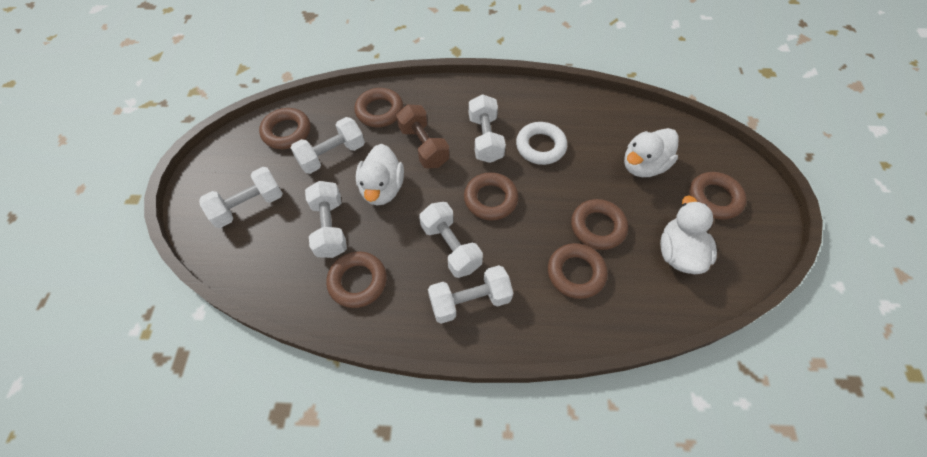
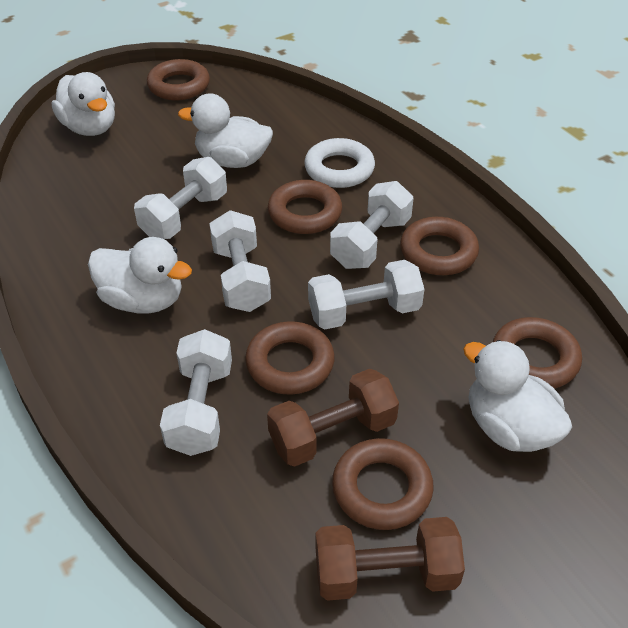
brown dumbbell: [396,104,450,168] = 1 -> [267,369,399,466] [315,517,465,601] = 2
brown ring: [259,108,310,149] [326,251,387,308] [354,88,403,127] [464,172,519,221] [548,243,607,299] [571,199,628,250] [689,172,747,220] = 7 -> [147,59,210,100] [245,321,335,395] [268,180,342,234] [332,438,434,530] [400,217,479,275] [493,317,582,388] = 6
white duck: [356,144,404,205] [624,128,678,177] [660,195,717,274] = 3 -> [52,72,115,136] [88,237,192,314] [178,94,273,168] [463,340,572,452] = 4
white dumbbell: [199,167,283,228] [290,117,365,174] [305,181,347,258] [419,202,483,278] [428,265,513,324] [469,94,506,163] = 6 -> [134,157,227,239] [160,329,232,456] [209,210,271,312] [308,260,424,329] [330,181,414,269] = 5

